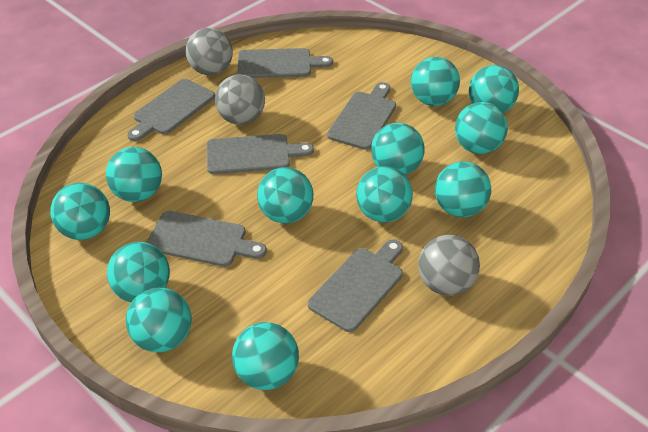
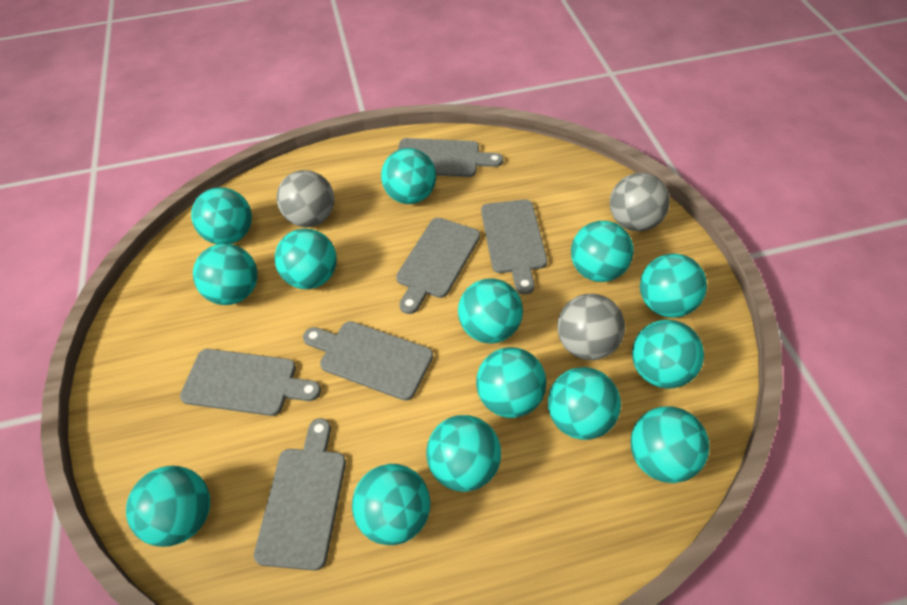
turquoise ball: [50,183,110,240] [106,147,162,202] [107,242,170,302] [126,287,192,352] [232,322,299,390] [257,167,313,223] [356,166,413,223] [371,123,425,175] [411,57,460,106] [435,161,491,217] [455,102,508,154] [469,65,519,113] = 12 -> [126,466,210,547] [191,187,252,244] [193,244,258,305] [275,228,337,289] [352,464,430,545] [381,148,436,204] [426,415,501,492] [458,278,523,343] [476,347,547,418] [548,367,621,440] [571,221,634,282] [631,406,710,483] [632,320,704,389] [640,254,707,318] = 14

